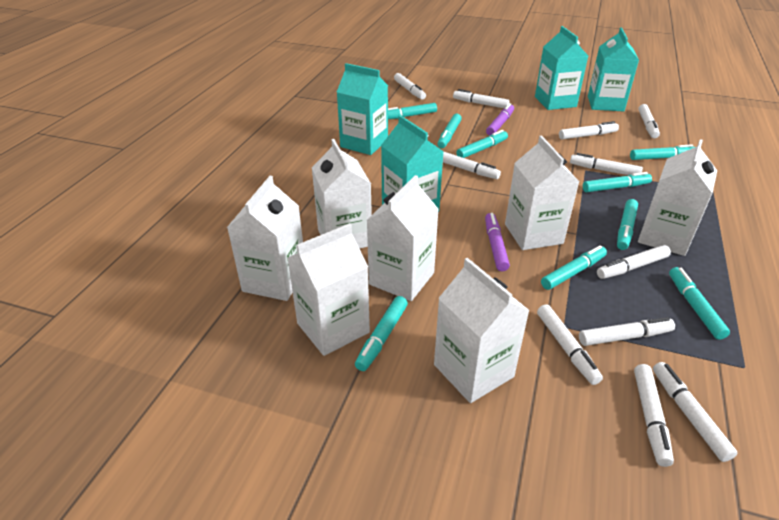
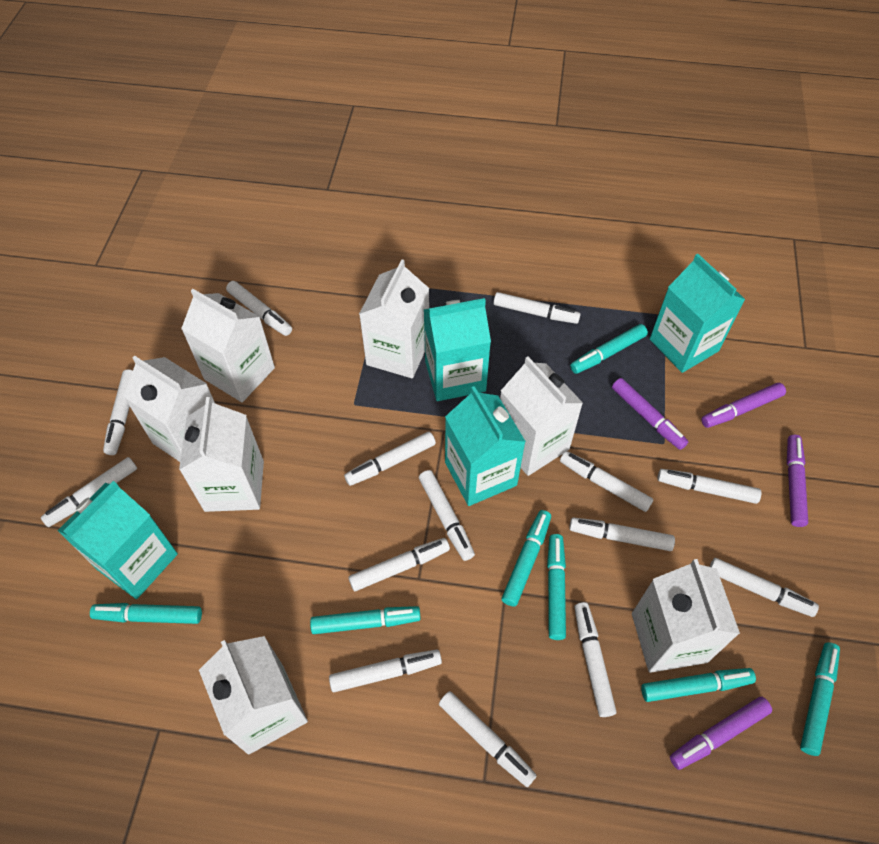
purple marker: [485,213,510,272] [486,103,514,135] = 2 -> [612,378,688,450] [670,697,772,770] [701,383,786,428] [787,435,808,527] = 4
turquoise marker: [355,296,408,371] [388,103,437,119] [437,114,462,148] [456,130,508,158] [541,245,607,290] [583,172,652,192] [617,199,638,250] [630,144,695,160] [669,267,730,340] = 9 -> [90,603,202,624] [310,606,421,634] [502,510,551,607] [547,534,566,640] [570,324,648,374] [641,668,756,702] [800,642,840,756] = 7
white marker: [394,73,426,100] [443,152,501,179] [453,89,510,108] [537,304,603,385] [559,121,619,139] [570,153,643,175] [579,317,675,346] [597,245,671,279] [634,364,674,467] [638,104,660,138] [653,362,737,462] = 11 -> [41,457,137,527] [103,370,133,455] [226,281,292,336] [329,649,442,692] [344,432,436,486] [348,538,450,591] [419,470,475,561] [439,691,537,787] [493,292,581,324] [560,451,653,512] [569,517,675,551] [574,602,616,717] [658,469,761,504] [709,558,819,617] = 14

